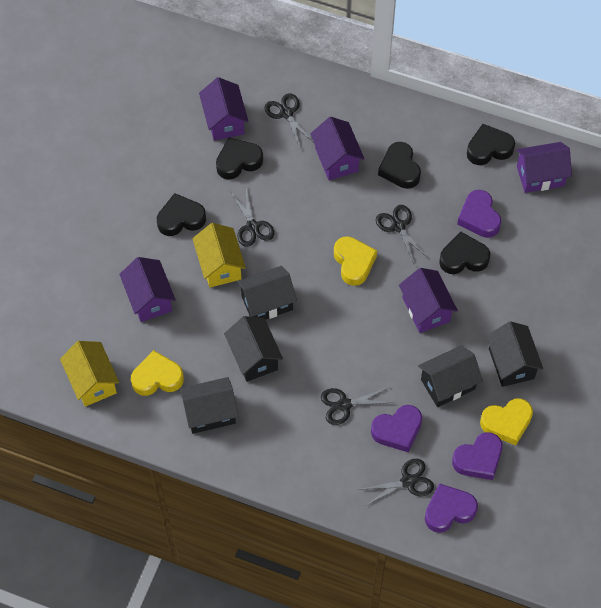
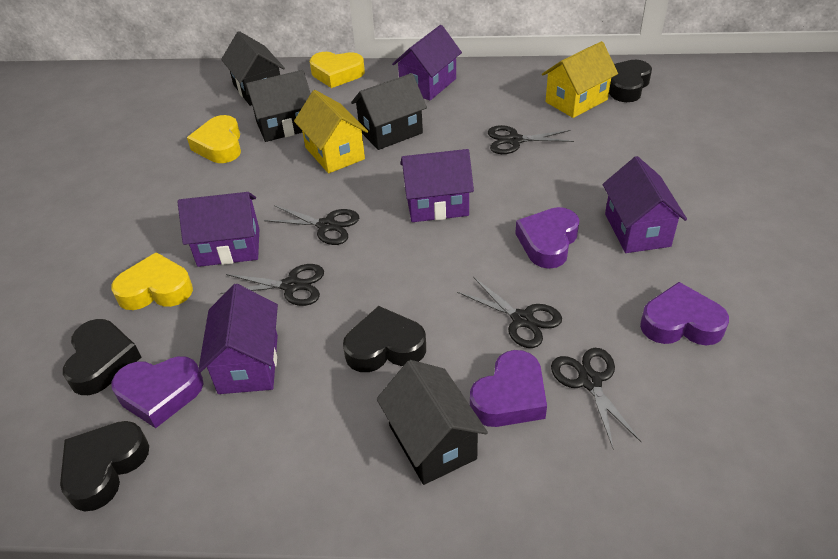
black heart: [157,193,206,236] [216,137,263,180] [378,142,421,189] [439,231,490,274] [467,124,515,165] = 5 -> [60,421,149,511] [63,319,142,395] [343,306,426,372] [609,60,652,102] = 4
black house: [180,377,238,434] [224,316,283,382] [237,266,297,320] [418,345,483,407] [486,321,543,387] = 5 -> [221,31,285,106] [246,70,311,142] [351,73,427,150] [376,360,488,485] = 4

